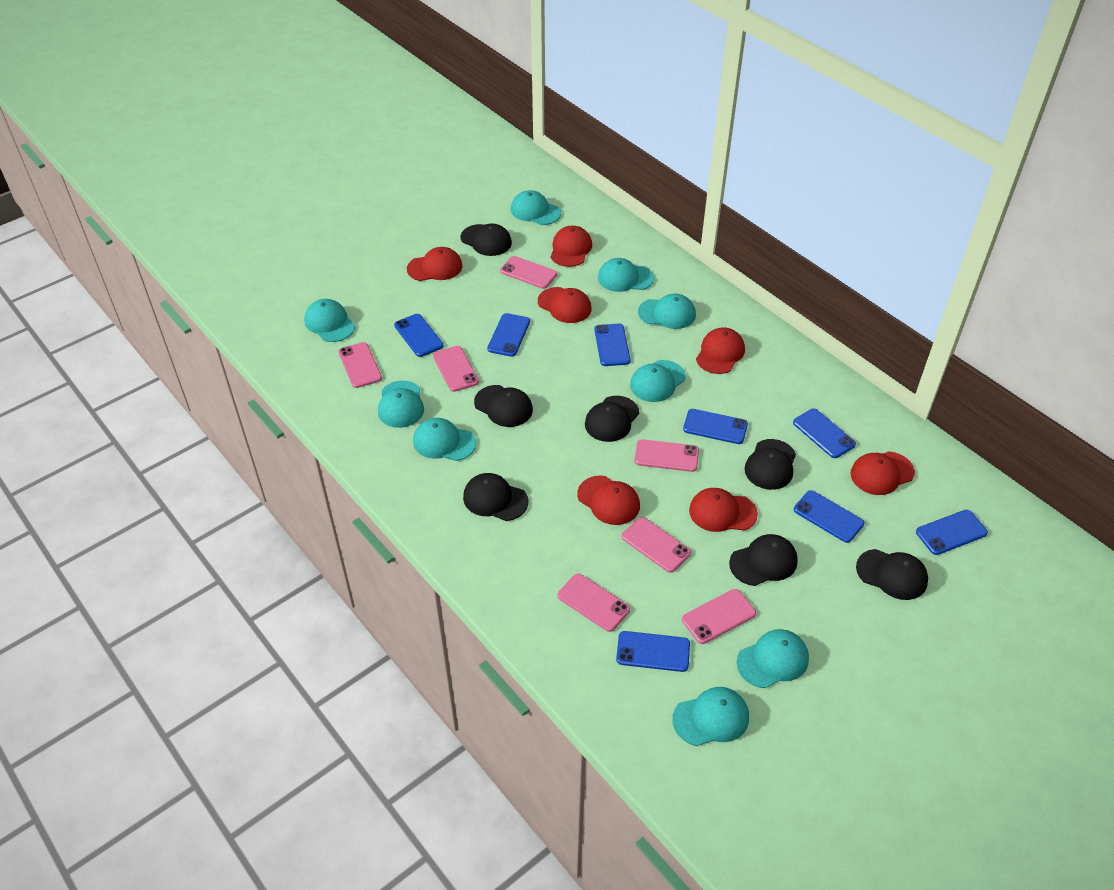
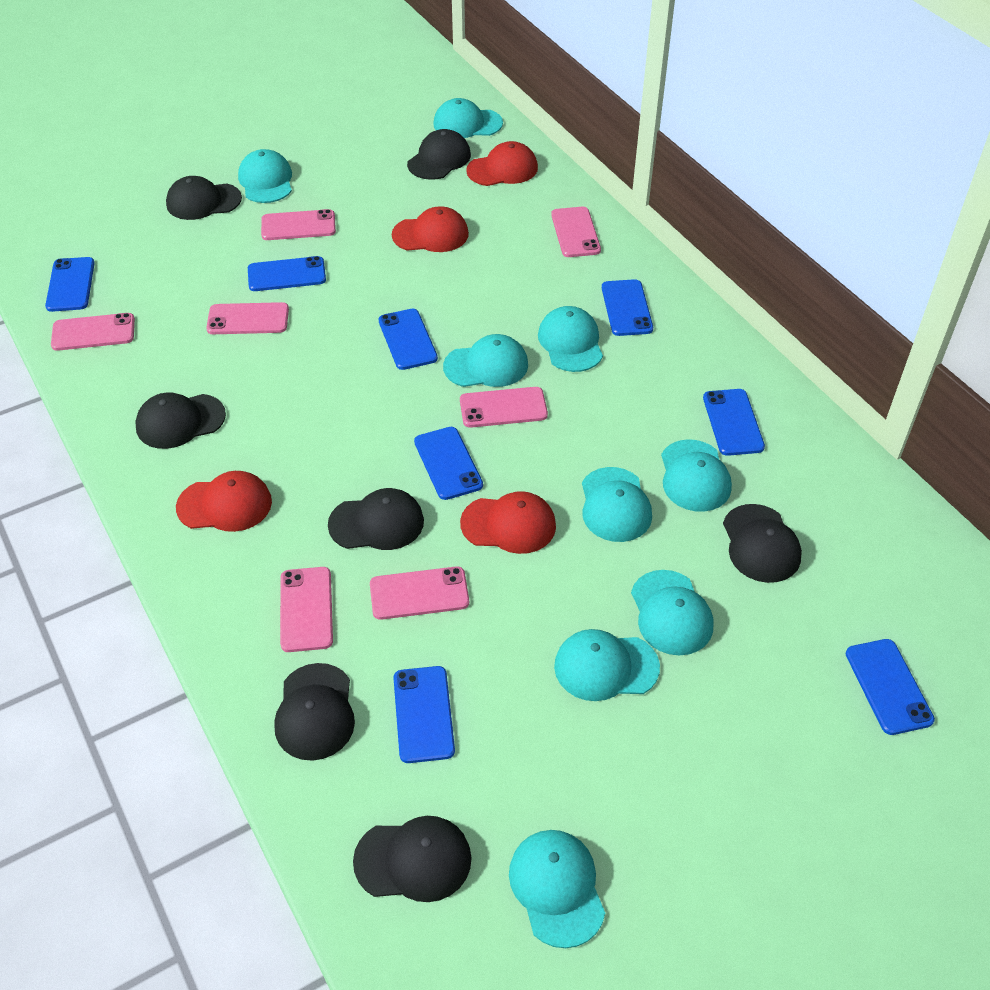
red cap: [407,247,462,281] [538,287,591,323] [550,226,592,267] [577,475,640,525] [689,488,758,532] [696,327,745,374] [851,451,915,495] = 7 -> [176,471,272,532] [392,206,469,252] [460,491,556,554] [466,141,538,186] = 4

